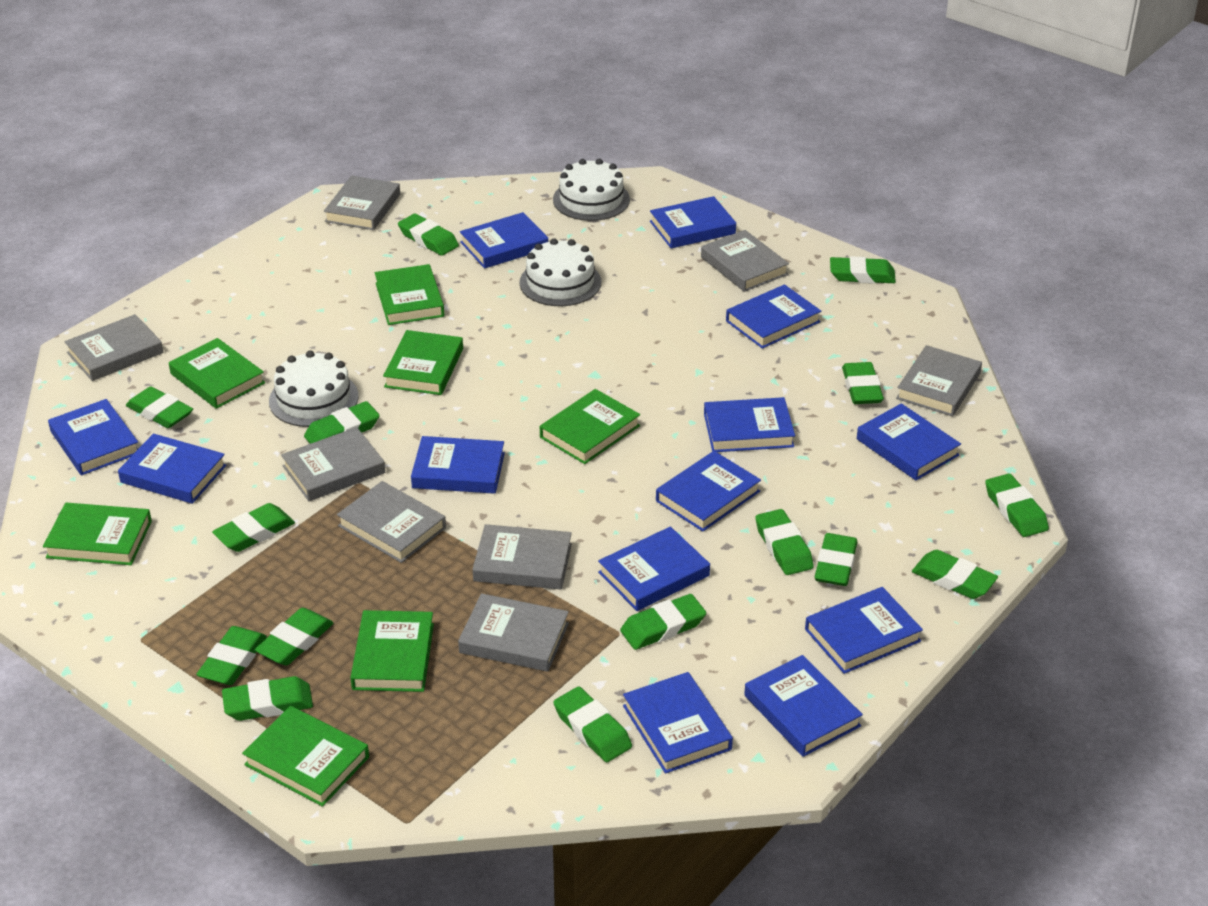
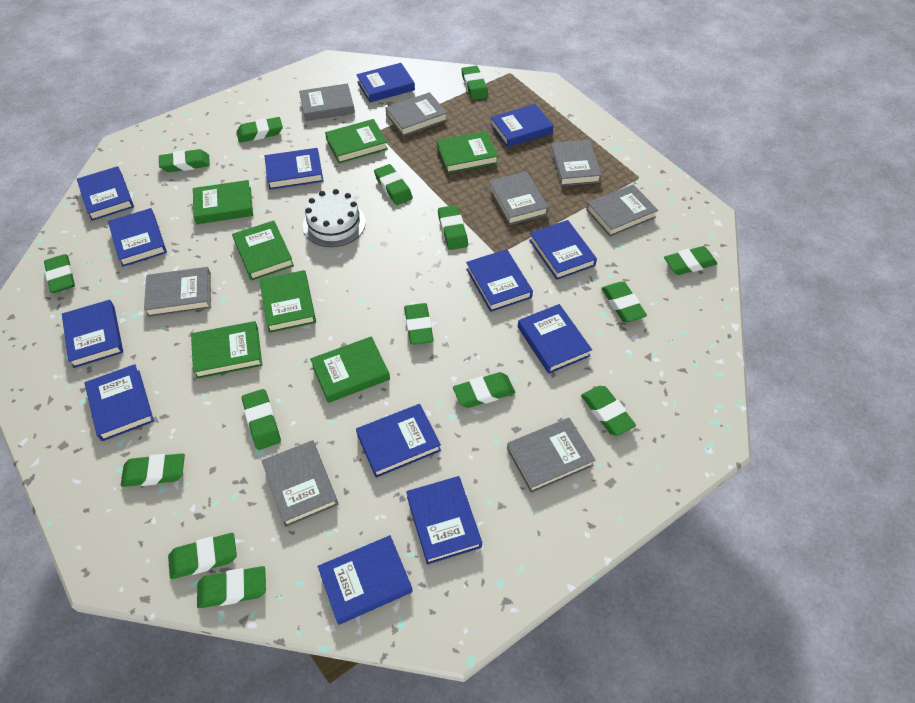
white cake: [269,350,359,427] [519,238,601,306] [553,159,630,221] = 3 -> [303,189,366,247] = 1

